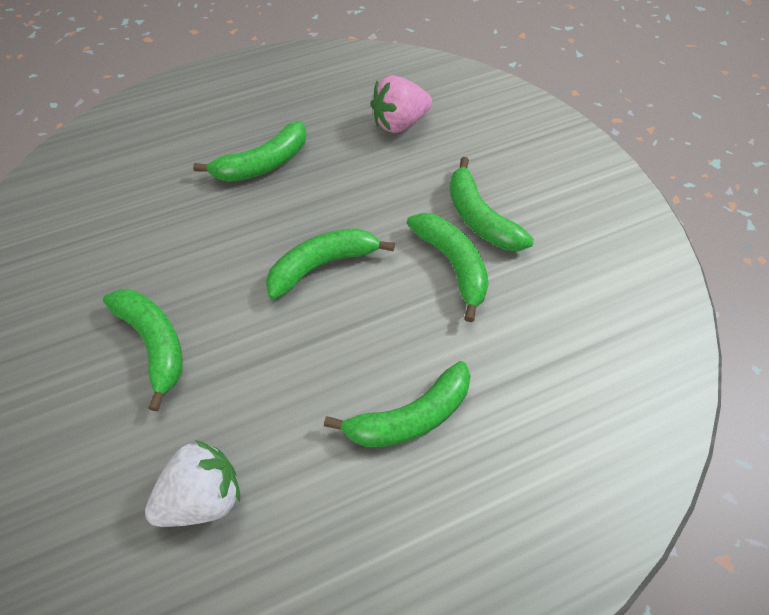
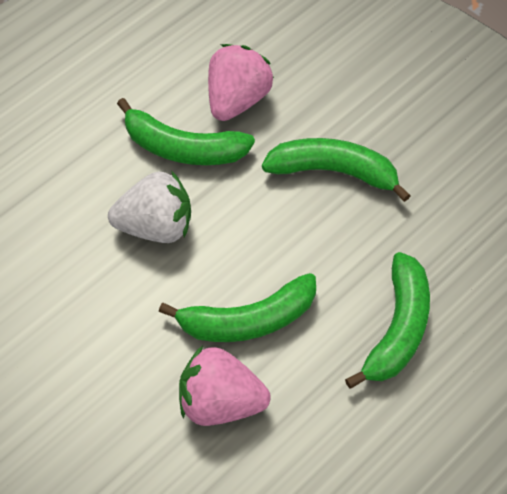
green banana: [103,289,183,411] [193,121,307,182] [266,228,395,300] [324,361,471,447] [407,213,489,322] [449,157,534,251] = 6 -> [117,98,255,165] [159,273,316,342] [262,138,411,202] [345,252,430,389] = 4
pink strawberry: [371,75,432,133] = 1 -> [179,346,271,426] [208,44,274,121] = 2

